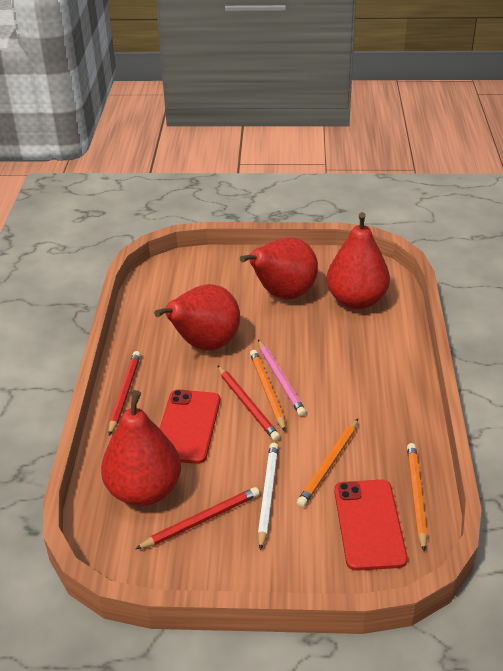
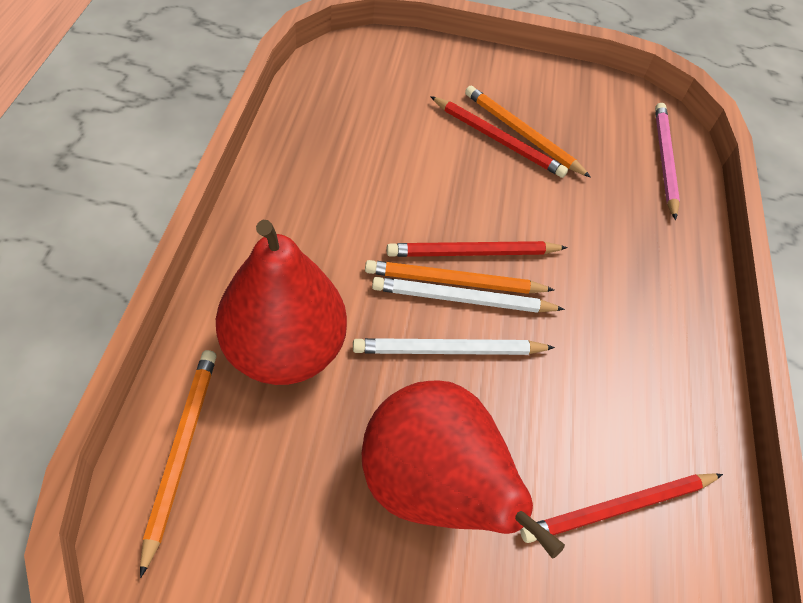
red pear: [101,390,181,506] [154,284,240,351] [240,237,318,299] [327,212,390,309] = 4 -> [216,220,347,385] [362,380,565,559] = 2
red phone: [160,390,220,464] [334,480,408,571] = 2 -> none = 0
white pencil: [258,443,278,551] = 1 -> [353,338,555,355] [372,277,565,313] = 2

